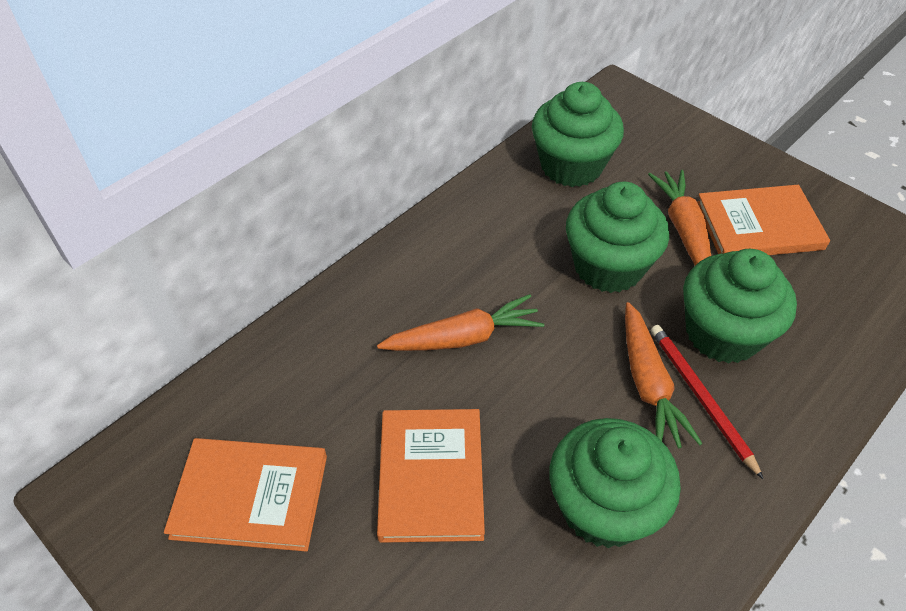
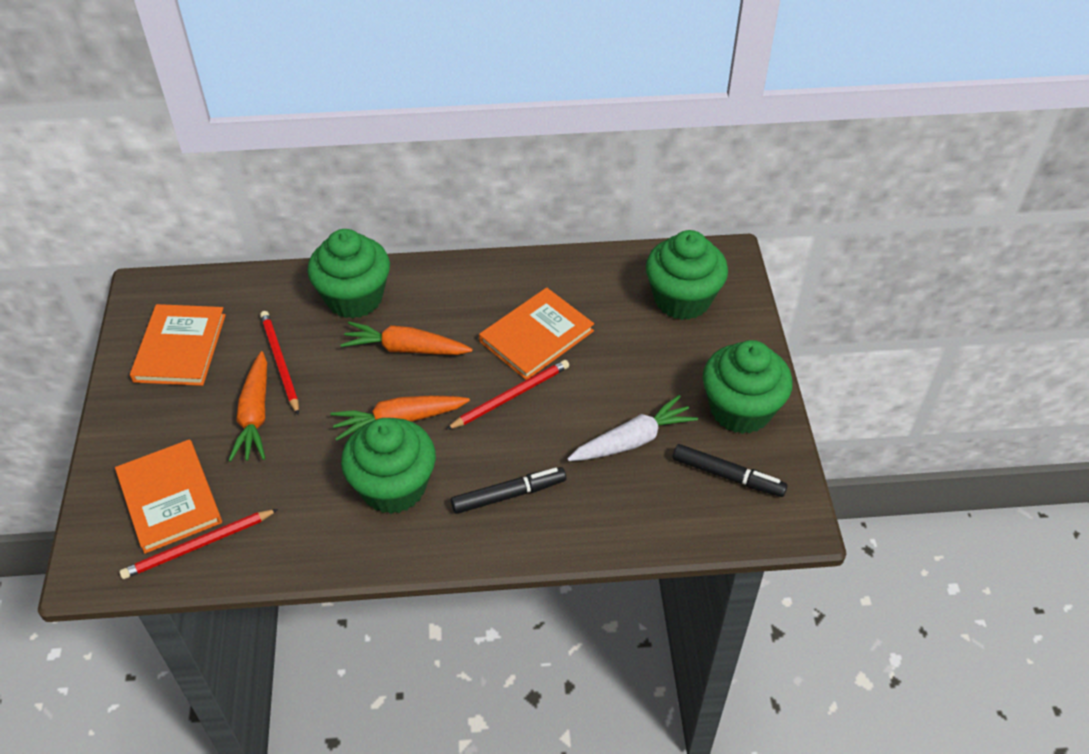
black marker: none = 0 -> [451,467,566,514] [673,444,788,497] = 2
red pencil: [651,325,764,480] = 1 -> [119,509,278,579] [260,311,299,415] [446,360,569,430] = 3
white carrot: none = 0 -> [567,395,698,461] = 1

